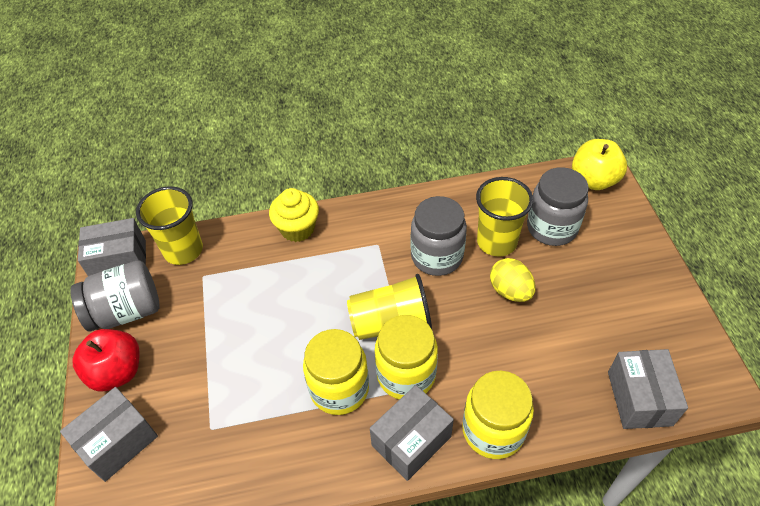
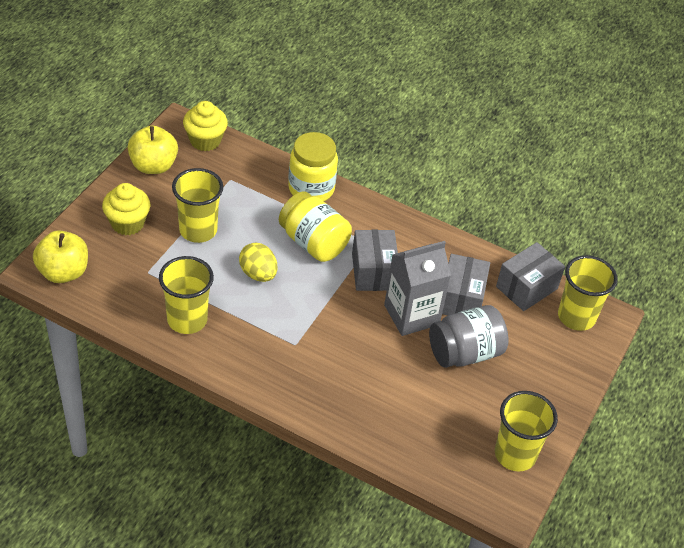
grey box: [60,387,158,482] [78,218,146,276] [370,385,454,481] [608,349,688,429] = 4 -> [352,230,398,291] [442,254,490,315] [496,242,565,311] = 3
grey carton: none = 0 -> [384,241,451,336] = 1
grey jar: [71,261,160,332] [411,196,467,276] [527,167,589,246] = 3 -> [429,305,509,368] = 1
red apple: [73,329,140,391] = 1 -> none = 0
yellow apple: [572,139,627,190] = 1 -> [33,230,88,283] [127,126,178,174] = 2
yellow cup: [136,186,203,265] [347,274,432,340] [476,177,533,257] = 3 -> [159,256,214,334] [172,168,223,243] [495,391,558,472] [558,255,618,331] = 4
yellow cupcake: [269,188,319,242] = 1 -> [102,183,150,235] [183,101,228,151] = 2
yellow jar: [303,329,369,415] [375,315,438,400] [462,371,534,459] = 3 -> [279,191,352,262] [288,132,338,201] = 2

